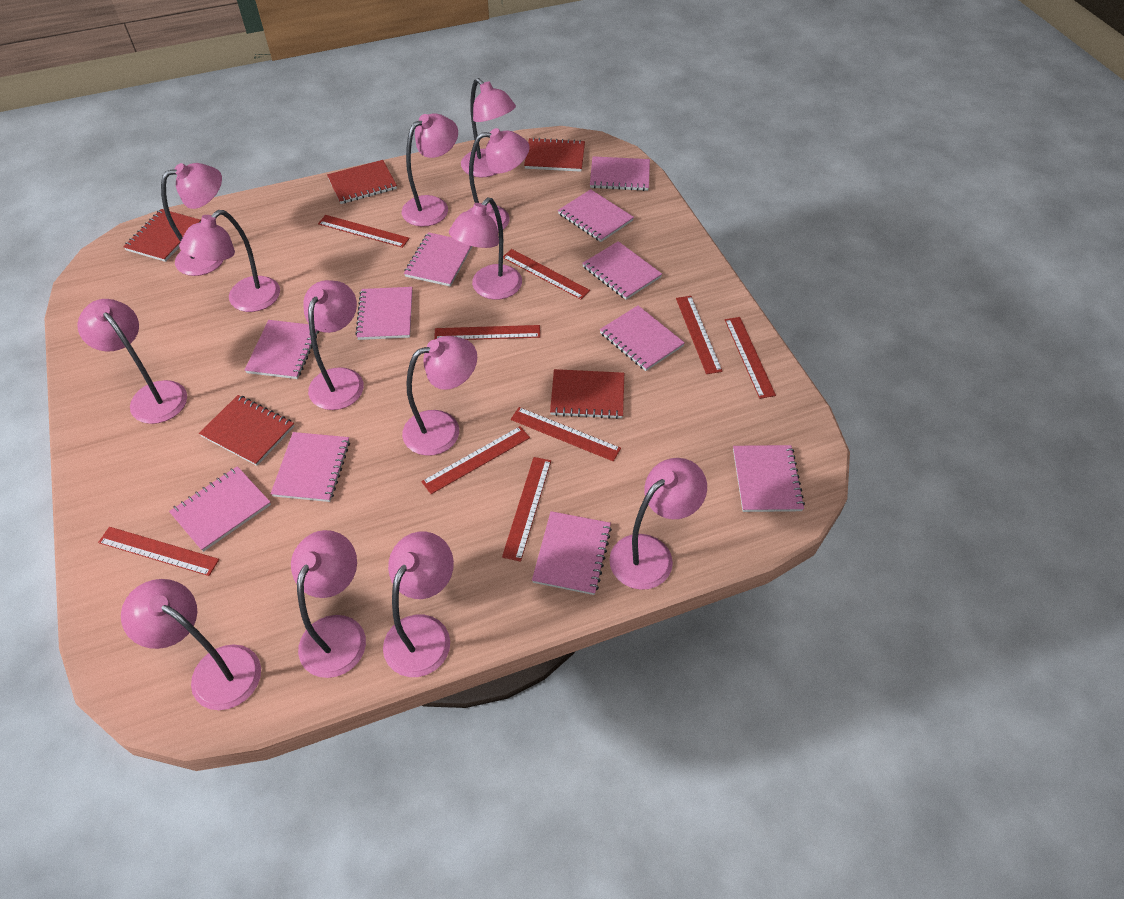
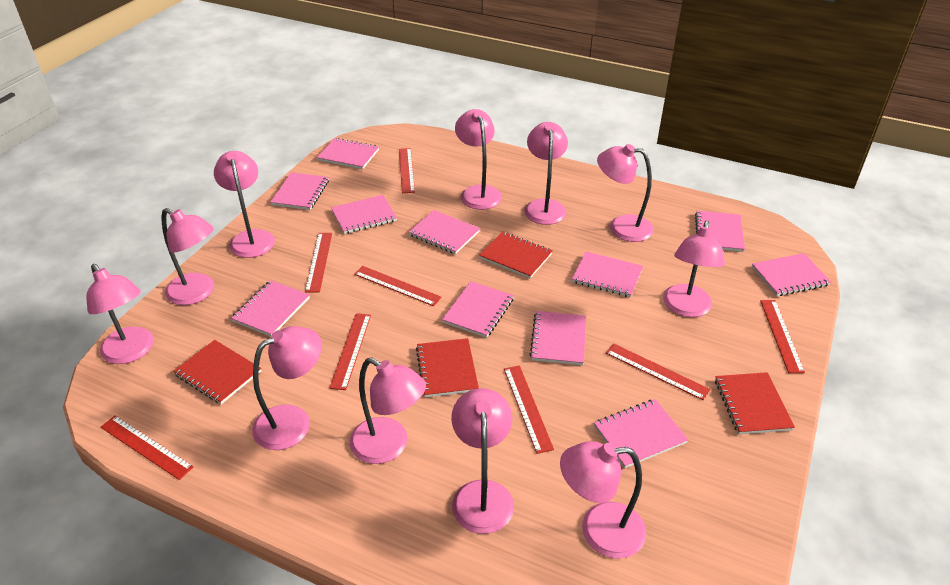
pink lamp: [78,299,187,424] [121,579,261,710] [161,163,224,276] [179,210,280,312] [291,530,366,678] [303,280,364,410] [383,532,454,677] [402,113,458,227] [402,336,477,456] [449,198,522,300] [461,78,516,177] [468,128,530,233] [609,458,707,590] = 13 -> [87,264,154,364] [162,208,214,305] [214,151,275,258] [252,326,322,450] [349,358,426,464] [451,388,514,534] [455,109,502,210] [524,122,568,225] [560,441,646,559] [597,144,654,242] [663,220,725,317] = 11
red notebook: [124,209,201,262] [199,395,294,466] [327,160,397,204] [524,137,585,172] [550,369,624,419] = 5 -> [173,340,261,404] [416,338,479,397] [479,231,553,278] [715,372,795,434] = 4
red ruler: [98,527,219,576] [318,215,410,248] [421,426,530,494] [434,325,540,340] [502,457,551,562] [503,249,590,300] [511,407,621,461] [676,296,723,374] [725,317,776,399] = 9 -> [101,415,194,480] [305,233,332,292] [330,313,371,390] [354,266,442,306] [399,148,415,193] [504,365,554,454] [606,343,710,400] [760,300,805,373] = 8

